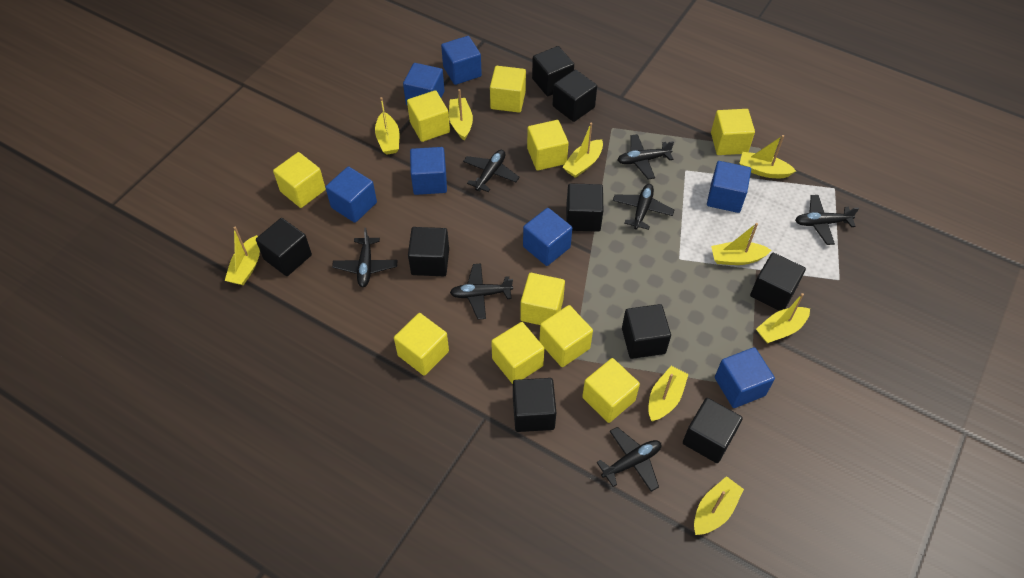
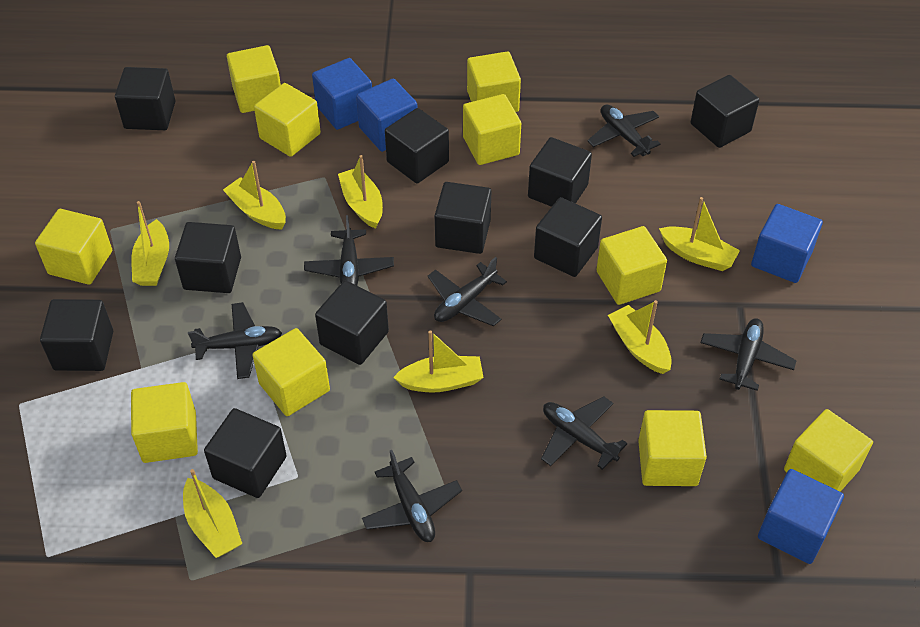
black cube: [256,218,312,276] [408,227,449,276] [513,378,556,432] [532,46,574,96] [553,70,597,122] [566,183,603,232] [622,304,671,359] [683,398,743,463] [750,253,806,311] = 9 -> [40,299,113,371] [115,67,175,130] [175,222,241,293] [204,408,287,498] [315,281,389,365] [385,108,449,184] [435,182,491,254] [528,137,592,207] [534,197,602,277] [691,75,759,148] = 10
blue cube: [325,166,377,223] [403,63,445,106] [410,147,447,195] [441,36,482,85] [523,208,572,266] [707,161,751,213] [715,347,775,408] = 7 -> [312,58,372,130] [356,78,417,152] [751,204,823,283] [758,469,844,564] = 4
yellow boat: [225,227,260,285] [375,97,399,155] [449,89,473,140] [563,123,603,178] [648,366,689,422] [694,476,744,535] [711,223,772,265] [739,135,796,178] [756,293,810,344] = 9 -> [131,201,169,286] [183,469,242,558] [223,161,286,230] [338,155,383,229] [393,330,484,392] [608,300,672,374] [659,197,740,271] = 7

